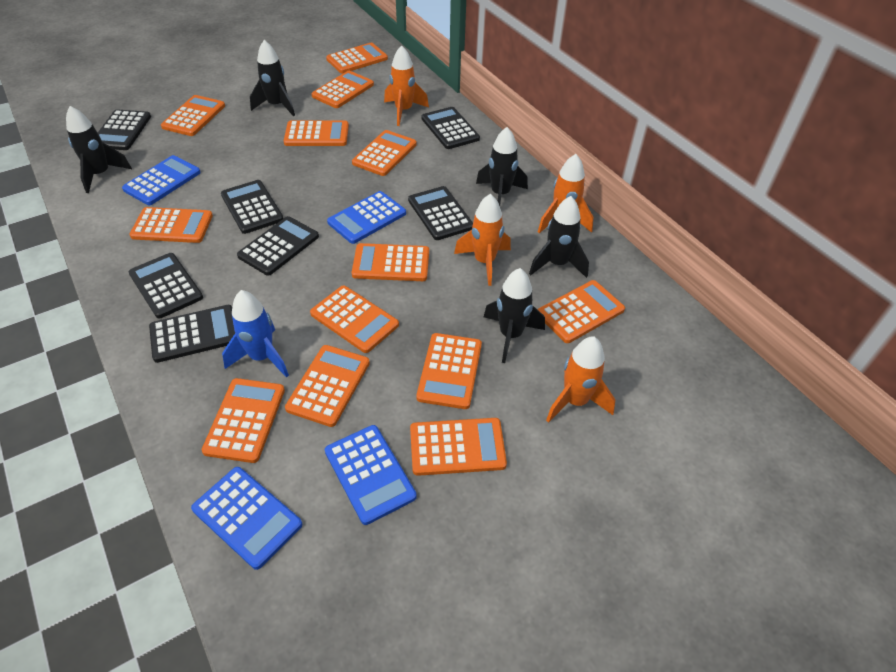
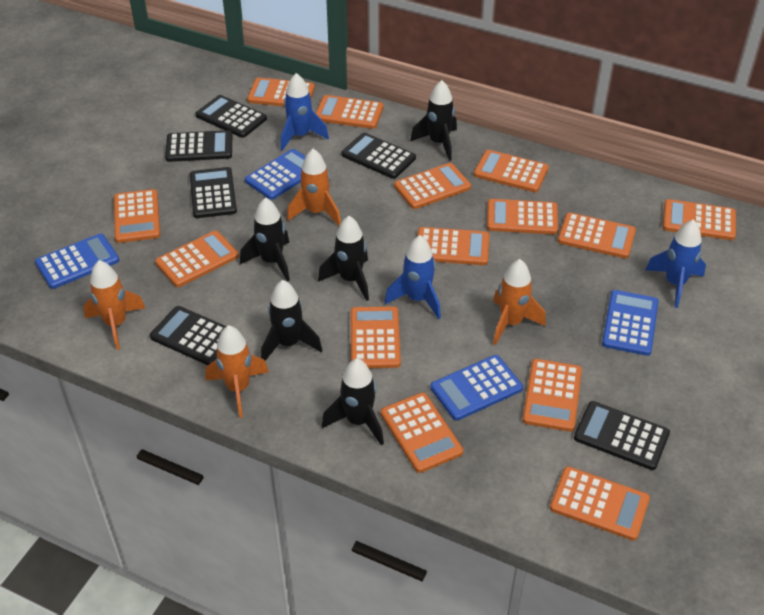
black calculator: [98,109,151,150] [129,253,203,319] [149,305,235,363] [221,180,284,234] [237,216,319,276] [408,186,473,240] [422,107,480,149] = 7 -> [150,306,226,365] [165,130,232,162] [190,167,237,218] [196,95,267,138] [341,133,416,179] [574,401,670,470] = 6
blue rocket: [222,290,289,378] = 1 -> [280,73,329,151] [384,235,441,319] [645,219,706,308] = 3
orange calculator: [129,207,213,243] [161,95,225,136] [202,378,285,463] [284,120,349,146] [285,345,370,427] [310,285,399,353] [311,71,374,108] [326,43,388,73] [352,130,417,176] [352,243,429,281] [410,418,507,476] [416,333,482,409] [538,280,625,343] = 13 -> [114,189,160,243] [155,231,239,287] [247,78,315,106] [316,95,383,129] [351,306,401,368] [381,392,463,473] [394,163,471,209] [418,227,489,265] [474,150,549,192] [487,199,558,234] [523,359,582,432] [550,466,650,541] [558,212,636,258] [663,199,736,240] = 14

